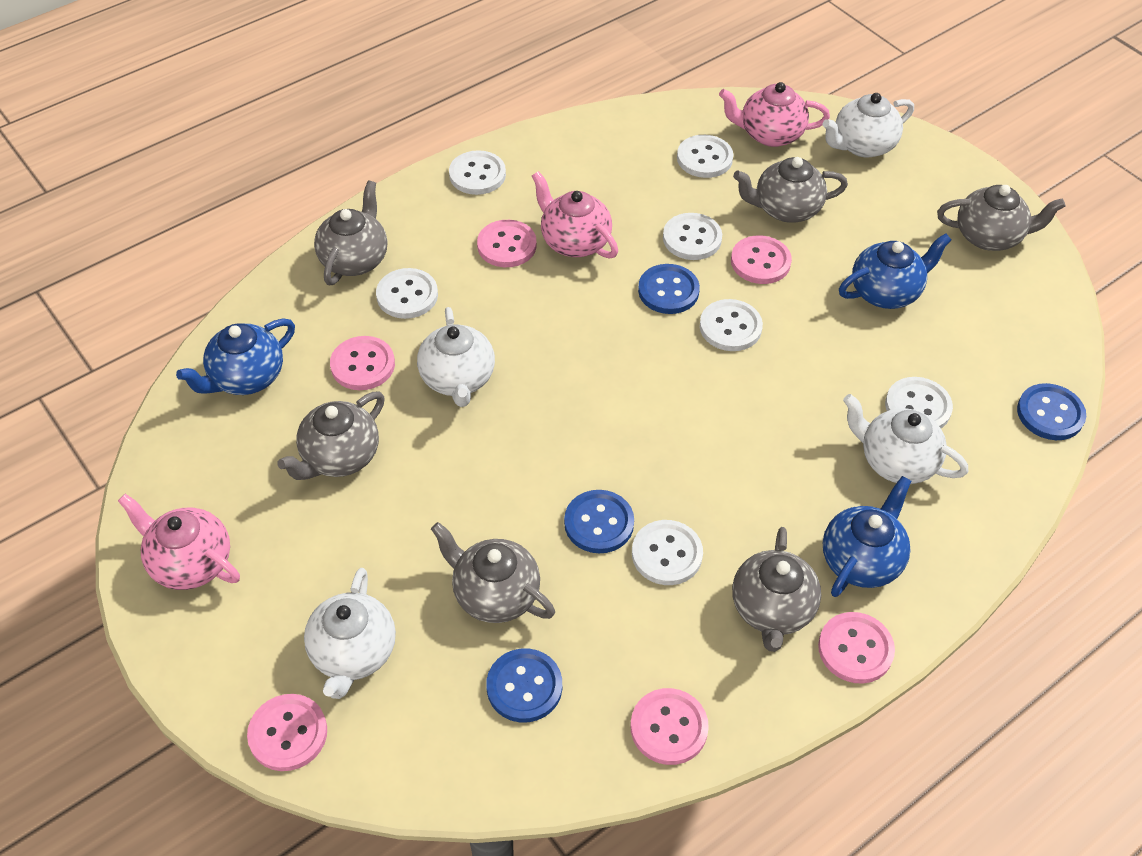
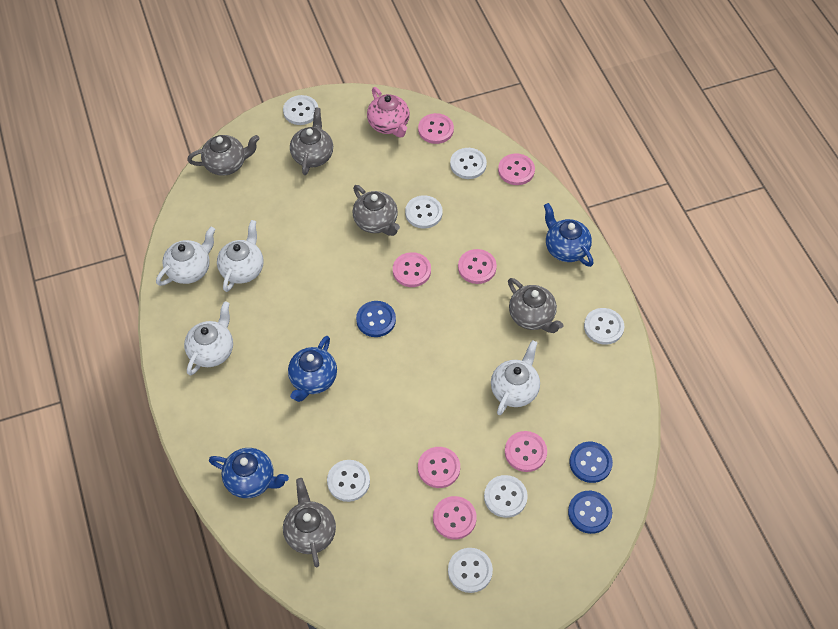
blue button: [486,648,562,723] [564,490,634,553] [638,264,700,314] [1017,383,1086,440] = 4 -> [356,301,396,337] [568,491,612,534] [569,442,613,483] = 3
grey teapot: [277,392,385,480] [314,180,387,285] [431,522,555,623] [732,527,821,652] [733,157,848,223] [937,185,1066,251] = 6 -> [187,135,260,176] [283,478,336,568] [290,107,333,175] [353,185,400,236] [508,278,564,333] = 5
pink button: [247,694,327,771] [330,336,395,390] [477,220,537,267] [630,688,709,765] [731,235,792,284] [818,612,895,684] = 6 -> [393,252,431,287] [418,113,454,144] [418,447,460,488] [433,496,477,539] [458,249,497,284] [498,153,535,185] [505,431,547,472] = 7
pink teapot: [118,494,240,590] [532,171,618,259] [719,82,830,147] = 3 -> [367,87,410,138] = 1

